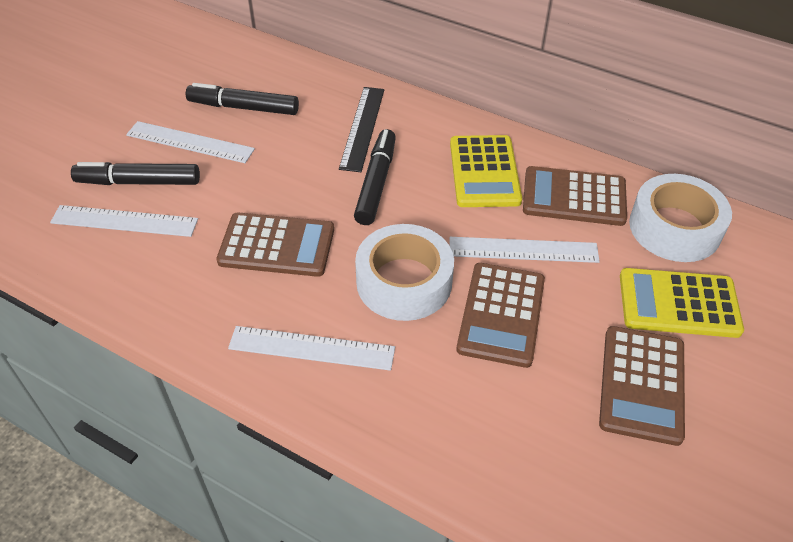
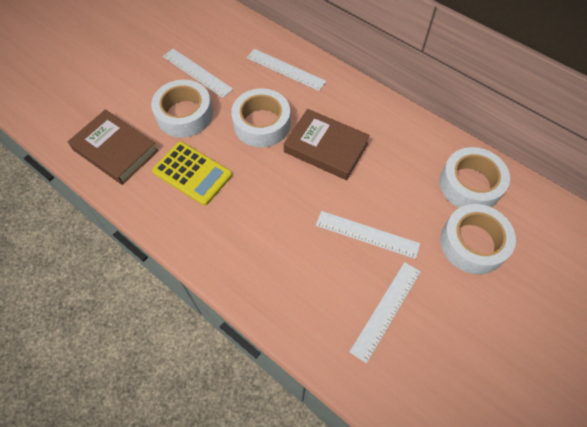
black marker: [71,162,200,185] [186,83,299,115] [354,129,396,225] = 3 -> none = 0
black ruler: [339,87,384,172] = 1 -> none = 0
brown book: none = 0 -> [68,110,159,185] [284,109,370,180] = 2
brown calculator: [217,212,334,277] [456,263,545,368] [523,166,627,226] [599,326,685,446] = 4 -> none = 0
white tape: [355,224,454,321] [629,174,732,262] = 2 -> [151,80,213,138] [231,88,290,147] [440,147,510,208] [440,204,516,274] = 4
yellow calculator: [450,135,522,207] [620,268,744,338] = 2 -> [152,141,232,205] = 1

